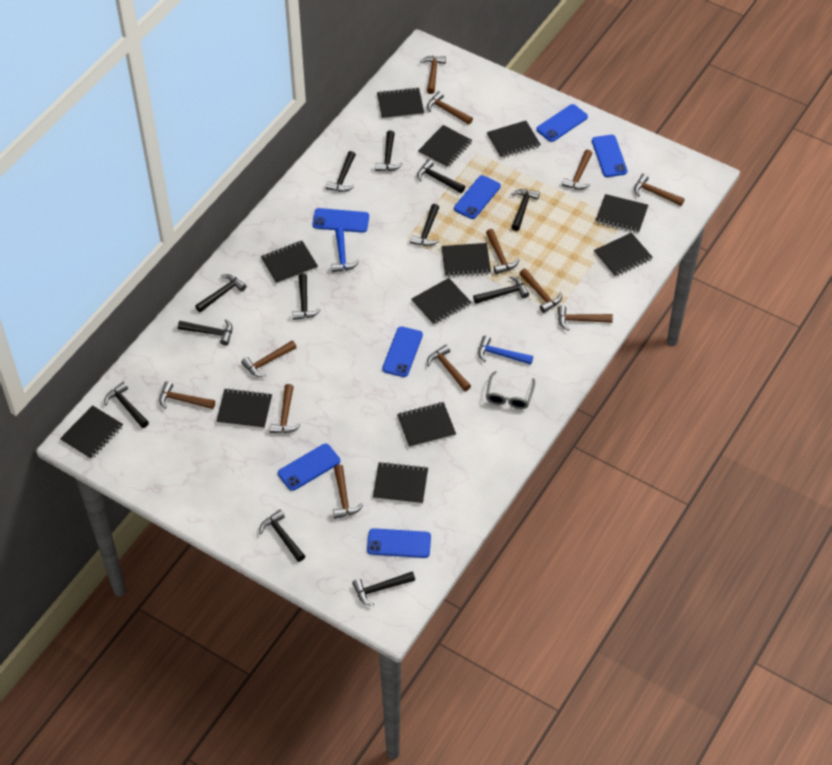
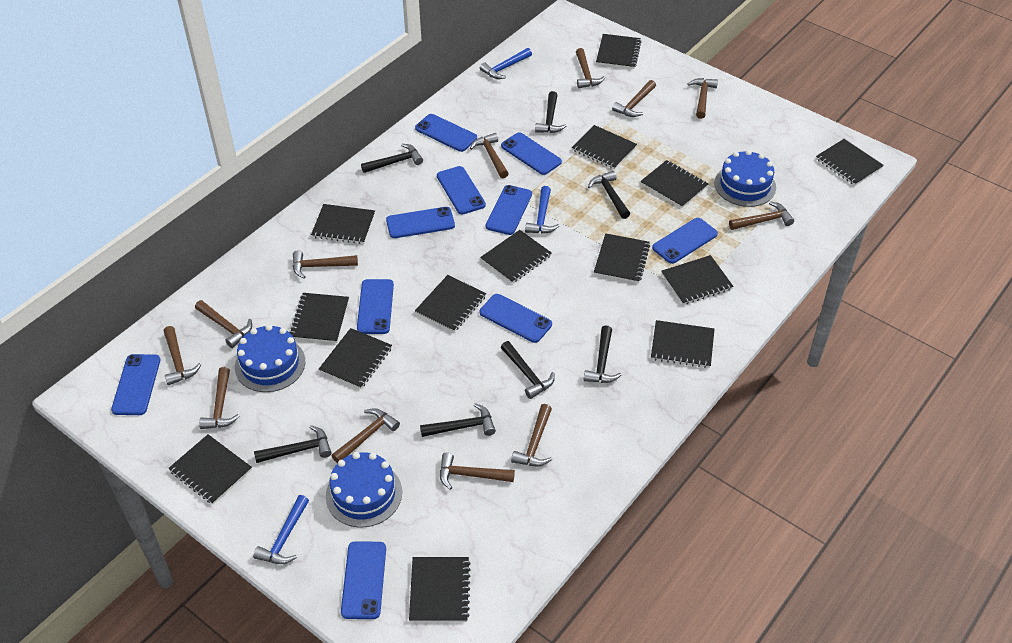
black hammer: [104,382,149,428] [178,319,233,345] [195,274,247,313] [259,510,305,562] [292,273,321,320] [326,151,356,192] [352,572,415,606] [375,130,403,171] [410,204,439,246] [417,159,465,193] [473,276,529,304] [511,189,540,231] = 12 -> [254,425,332,463] [361,144,423,173] [420,403,496,437] [501,341,555,399] [535,91,566,133] [584,325,622,383] [588,171,630,219] = 7
black notebook: [60,405,123,460] [216,388,272,429] [261,241,318,284] [373,462,428,504] [377,87,424,119] [397,402,456,448] [411,278,471,325] [418,125,472,168] [441,243,491,277] [487,121,541,158] [594,233,653,277] [595,194,648,233] = 12 -> [168,434,252,504] [289,293,349,343] [311,204,375,244] [319,328,392,389] [409,557,471,622] [415,275,486,332] [480,230,552,284] [572,125,637,169] [594,233,650,283] [596,34,641,69] [640,160,708,208] [651,320,714,368] [661,255,733,305] [816,139,884,186] = 14
blue cake: none = 0 -> [235,325,305,392] [326,452,402,527] [715,150,776,207] = 3
blue hammer: [331,227,359,272] [478,336,533,365] = 2 -> [253,495,309,564] [480,48,532,79] [525,186,559,234] = 3
blue phone: [278,444,340,491] [312,208,369,233] [367,528,431,558] [382,327,423,377] [454,175,501,219] [536,104,588,142] [592,135,627,177] = 7 -> [111,354,160,415] [341,541,386,619] [357,279,394,334] [386,207,455,238] [415,114,477,152] [437,166,486,214] [480,294,552,343] [486,185,532,235] [501,132,562,175] [652,218,718,264] = 10
grey glasses: [486,371,535,409] = 1 -> none = 0

